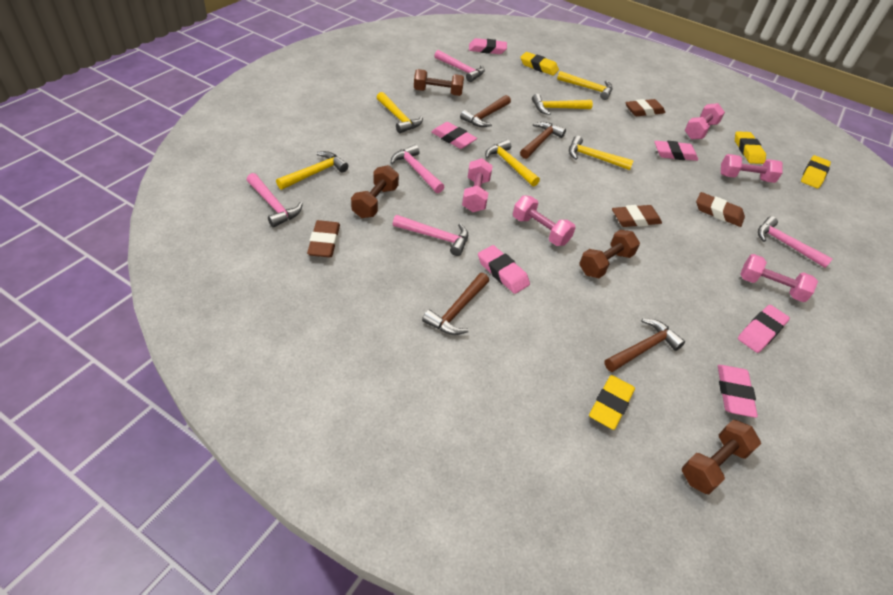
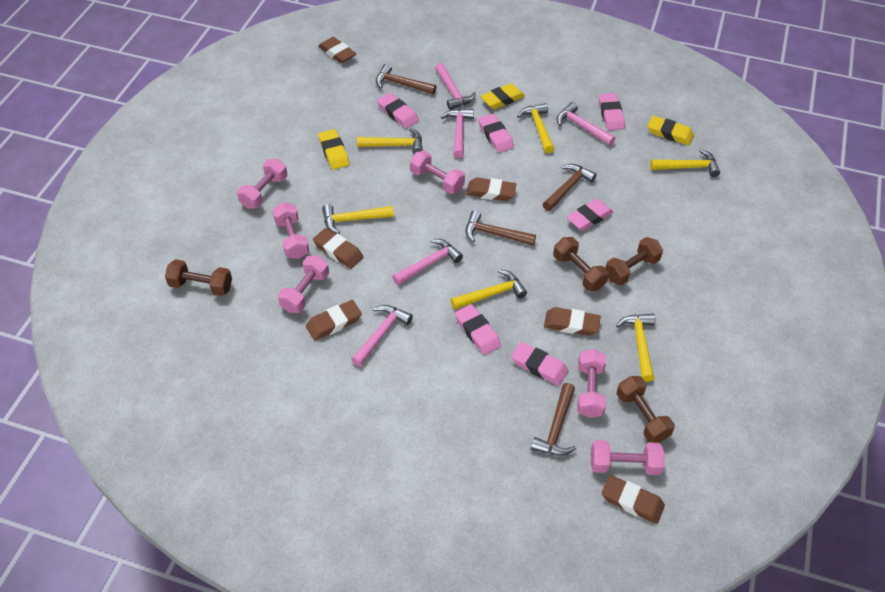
brown eraser: [307,220,340,258] [612,205,662,227] [625,99,665,116] [696,192,745,227] = 4 -> [306,300,362,341] [313,228,363,269] [318,37,356,63] [466,177,516,201] [544,307,601,336] [602,475,665,524] = 6
pink dumbbell: [462,158,493,212] [513,195,576,246] [684,103,725,140] [721,154,783,183] [740,254,818,302] = 5 -> [237,158,287,209] [273,202,309,259] [278,255,329,313] [410,151,465,194] [577,349,606,418] [591,440,665,475] = 6
yellow eraser: [520,52,559,76] [589,375,635,430] [735,131,766,164] [801,155,831,189] = 4 -> [318,129,349,170] [480,83,525,109] [648,116,694,145] = 3

